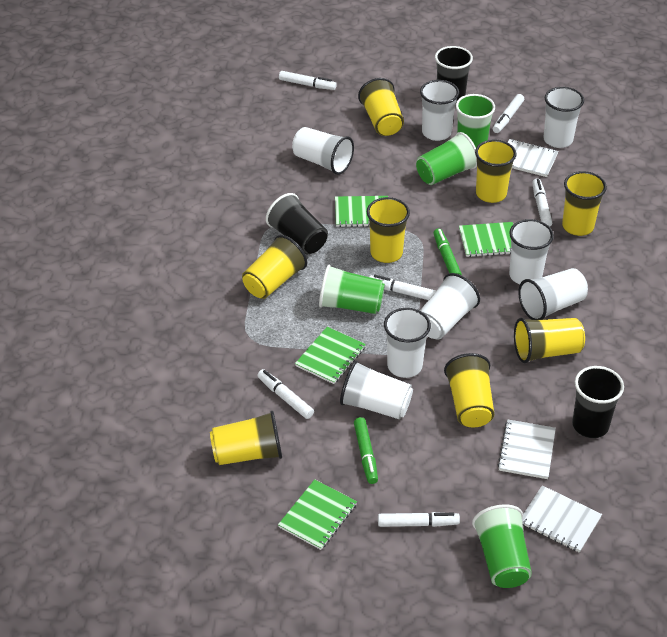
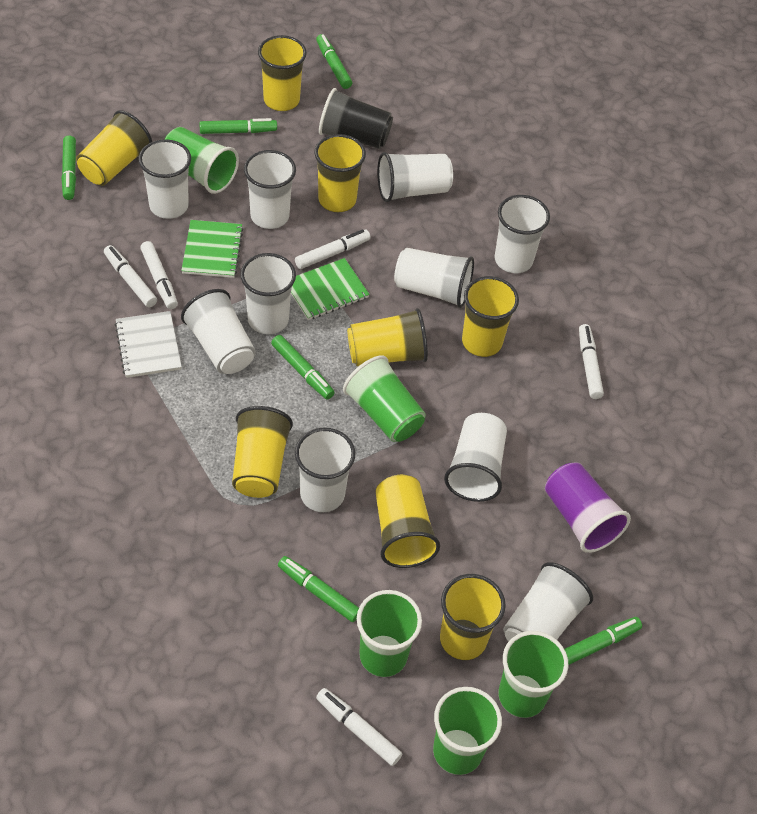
black cup: [266,193,328,254] [435,46,473,105] [572,366,624,438] = 3 -> [319,88,393,149] = 1
green cup: [319,265,385,314] [416,132,477,185] [456,94,495,147] [472,505,532,588] = 4 -> [164,127,239,194] [343,356,426,442] [357,590,422,677] [433,687,502,775] [498,631,568,718] = 5
green marker: [354,417,378,484] [434,228,462,275] = 2 -> [61,135,76,200] [199,118,277,134] [271,335,335,400] [278,556,359,622] [316,34,352,89] [564,617,642,665] = 6
green notebook: [278,479,357,550] [295,327,366,384] [335,196,388,227] [459,222,513,257] = 4 -> [181,220,244,278] [291,258,370,320] = 2
purple cup: none = 0 -> [545,462,631,553] = 1
white cup: [292,127,354,175] [340,360,413,419] [384,308,431,378] [420,80,459,141] [420,273,480,339] [509,219,554,284] [518,268,588,320] [543,87,584,148] = 8 -> [139,139,191,219] [181,289,256,374] [240,253,296,335] [244,150,296,229] [295,428,355,512] [377,152,453,202] [394,248,474,308] [444,413,507,502] [495,195,550,273] [503,562,593,642] = 10
white marker: [257,369,314,419] [279,71,337,90] [370,275,436,300] [378,512,460,527] [493,94,524,133] [532,178,552,227] = 6 -> [104,245,157,307] [140,241,178,309] [295,229,370,269] [316,688,402,766] [579,324,604,399] = 5
white notebook: [498,419,556,479] [508,139,559,177] [522,485,602,553] = 3 -> [115,311,182,378] = 1

